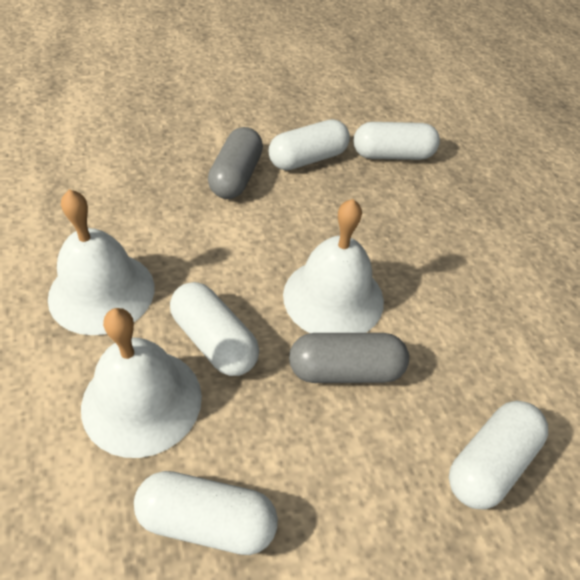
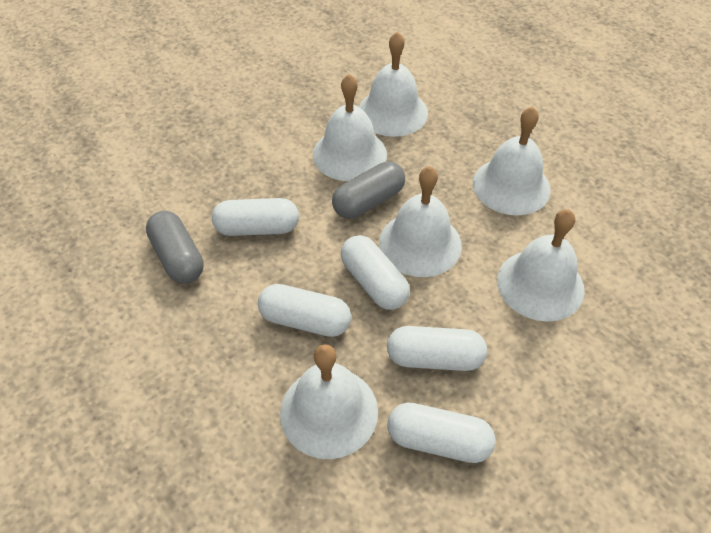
white bell: [48,189,155,335] [81,308,202,458] [283,199,384,333] = 3 -> [280,344,378,459] [313,74,387,181] [359,31,428,137] [379,166,462,277] [473,106,551,215] [497,209,585,322] = 6

